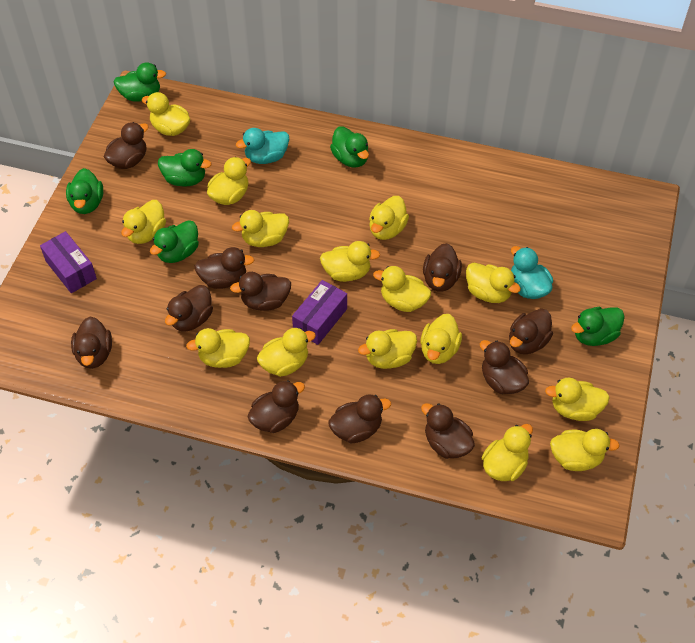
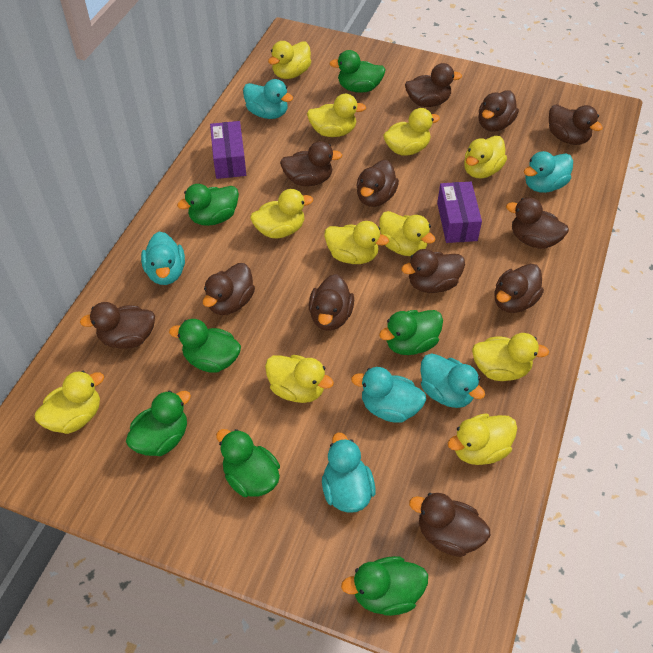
brown duck: [71,316,112,369] [104,122,149,169] [165,285,213,331] [194,247,254,289] [230,272,291,311] [247,380,305,433] [328,394,391,443] [421,403,475,459] [423,243,462,292] [480,340,529,394] [509,309,553,354] = 11 -> [80,302,155,348] [203,263,255,315] [280,141,342,186] [309,274,354,331] [356,160,399,207] [401,249,465,293] [405,63,462,107] [409,493,490,557] [478,90,519,132] [495,264,544,313] [506,197,569,249] [549,104,603,145] = 12
green duck: [66,168,103,214] [113,63,166,102] [150,220,199,263] [158,149,212,187] [330,127,369,168] [571,307,625,346] = 6 -> [126,390,191,456] [169,319,241,373] [177,184,239,226] [216,429,280,497] [329,50,386,93] [341,556,428,616] [379,310,443,355] = 7
turquoise duck: [236,128,289,164] [511,246,553,299] = 2 -> [141,232,185,285] [243,79,293,119] [322,432,376,513] [351,367,426,423] [420,353,485,408] [524,151,573,193] = 6
yellow duck: [121,200,166,244] [142,92,190,136] [186,328,250,368] [207,157,251,205] [232,210,289,247] [257,328,316,377] [320,241,380,282] [358,329,417,369] [369,196,409,240] [373,266,431,312] [420,314,462,364] [466,262,521,303] [482,424,533,481] [545,378,610,421] [550,429,620,471] = 15 -> [34,371,104,434] [250,189,313,238] [265,355,334,403] [268,41,311,79] [307,93,366,137] [324,221,389,264] [379,211,436,256] [383,108,440,156] [448,413,517,465] [464,136,507,178] [472,333,549,381] = 11

